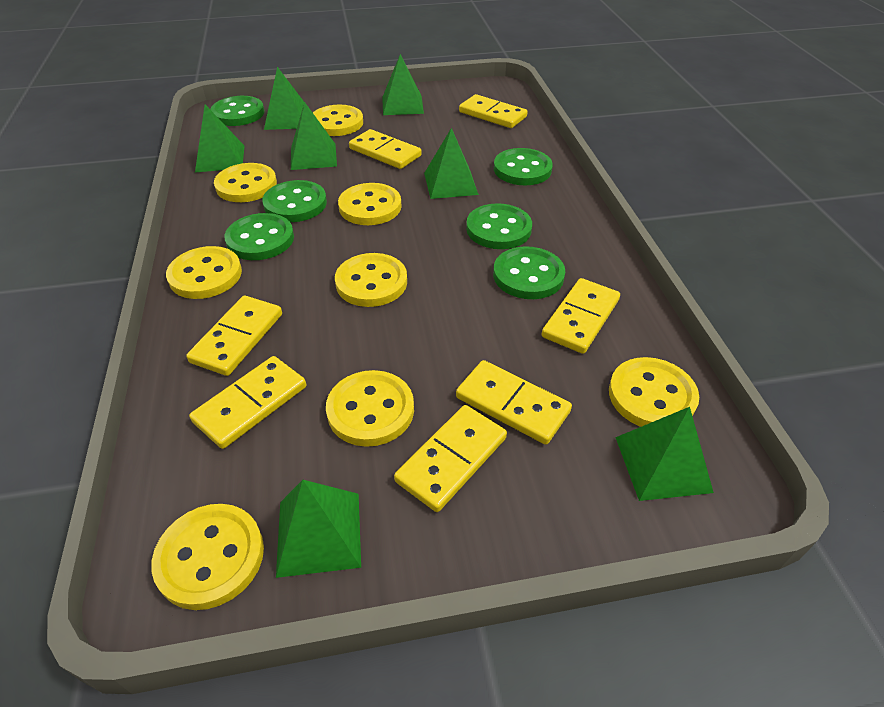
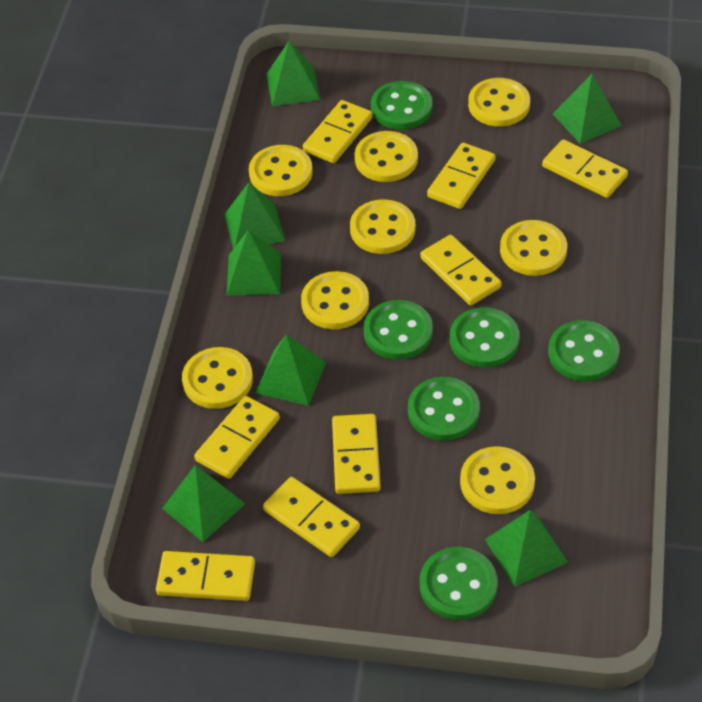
yellow domino: [186,296,282,376] [189,356,306,449] [349,129,421,169] [394,405,507,512] [456,360,572,445] [459,94,527,128] [542,278,620,354] = 7 -> [156,551,255,601] [194,396,280,479] [263,477,360,557] [303,100,373,163] [332,414,381,494] [420,235,502,305] [427,143,495,209] [542,139,628,198] = 8

